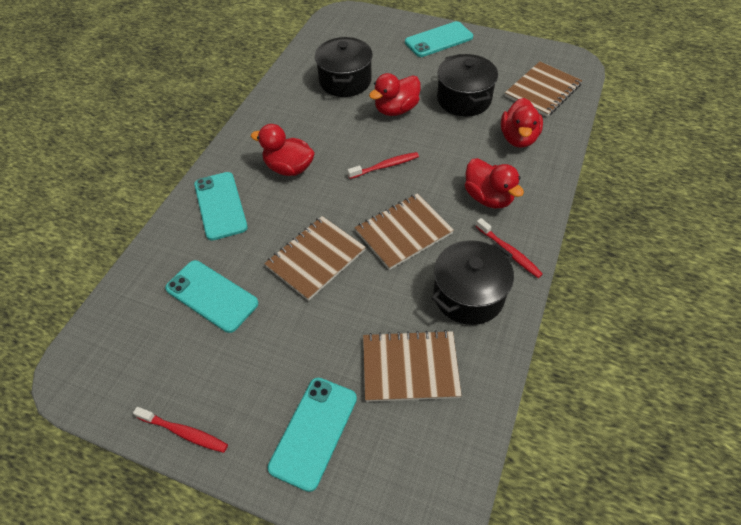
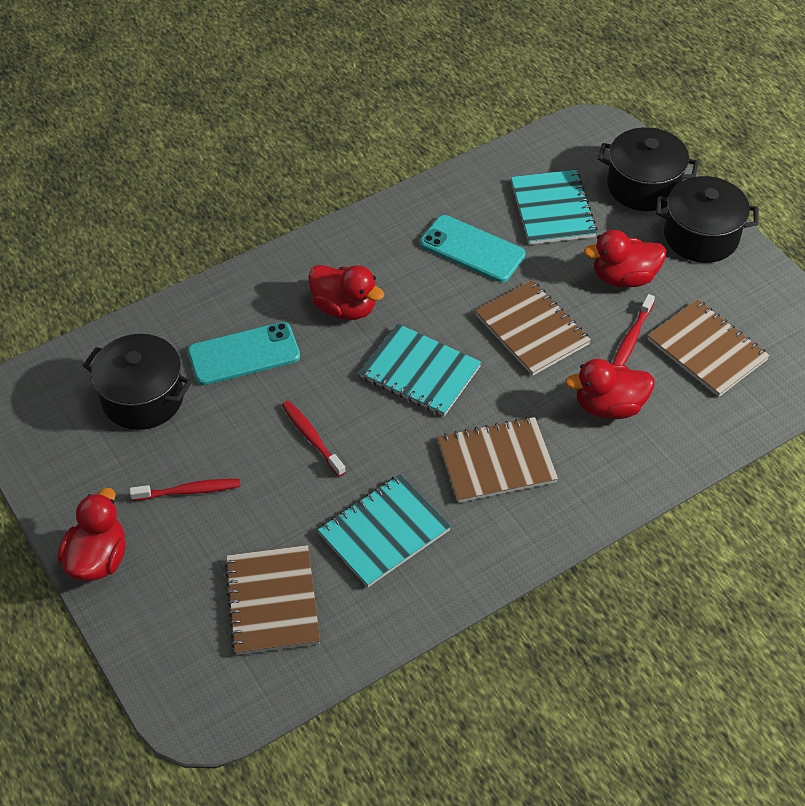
turquoise notebook: none = 0 -> [318,474,451,587] [359,324,482,416] [511,170,597,245] = 3
turquoise phone: [165,260,258,333] [194,172,248,241] [268,378,357,492] [405,21,473,57] = 4 -> [188,322,300,385] [420,215,526,282] = 2

